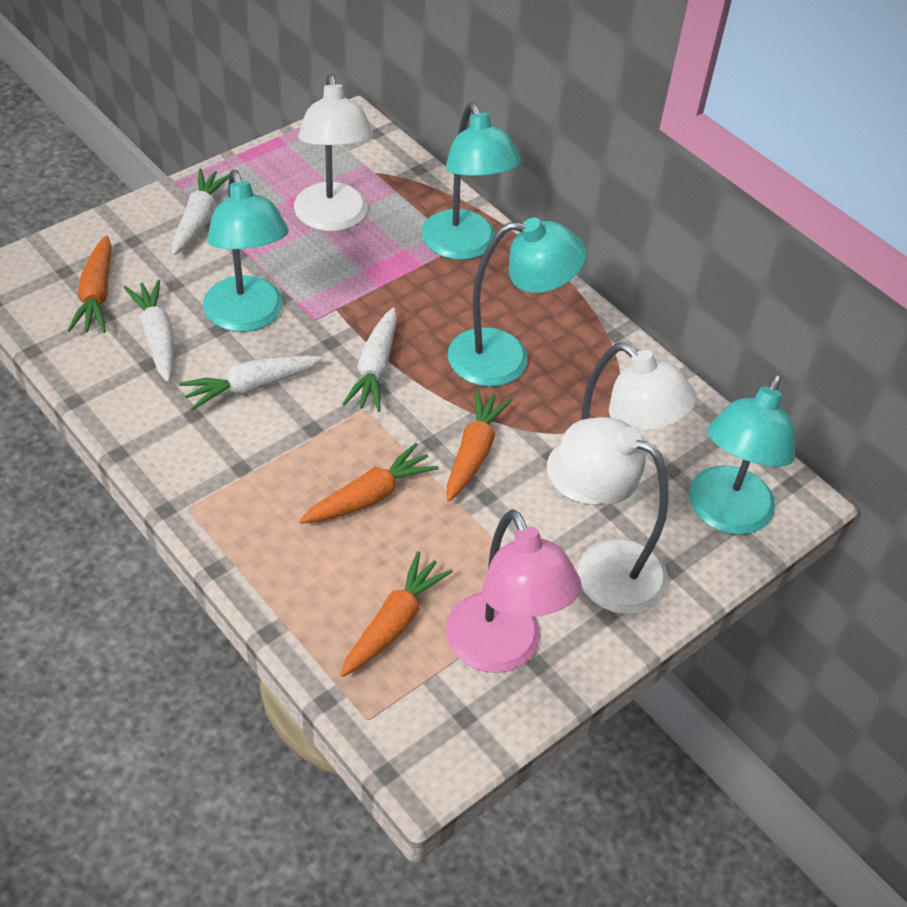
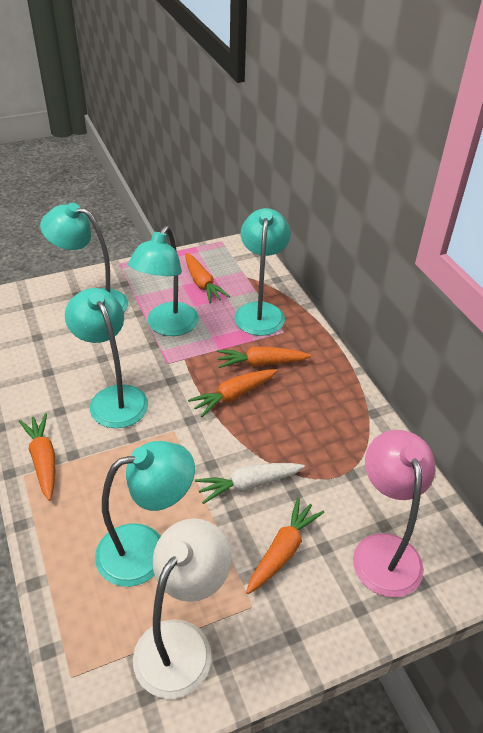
orange carrot: [67,235,112,333] [299,443,439,524] [340,551,453,677] [446,389,512,502] = 4 -> [19,413,55,501] [185,253,230,303] [188,369,278,417] [217,346,311,368] [246,497,324,594] = 5
turquoise lamp: [203,170,289,332] [422,103,521,260] [448,218,587,387] [689,374,795,535] = 4 -> [40,203,128,312] [65,288,148,428] [95,441,195,587] [128,226,199,336] [234,208,291,336] = 5
white carrot: [123,280,174,382] [172,168,229,255] [179,355,323,411] [343,307,397,412] = 4 -> [195,463,305,504] = 1
white lamp: [294,74,374,232] [547,343,697,505] [560,417,668,614] = 3 -> [133,518,231,699] = 1

